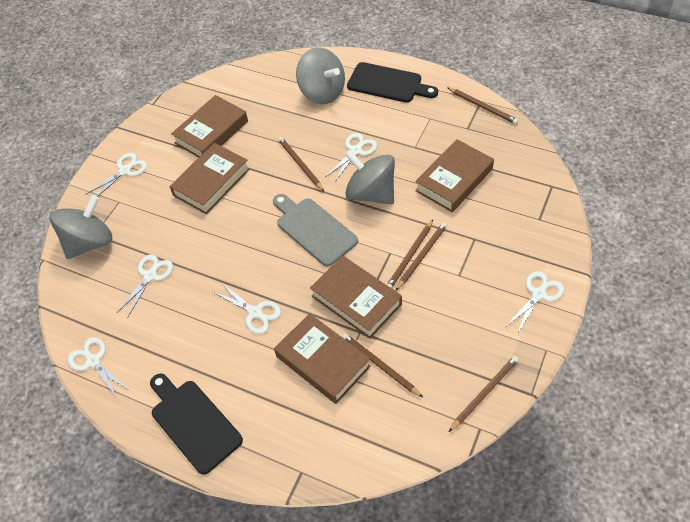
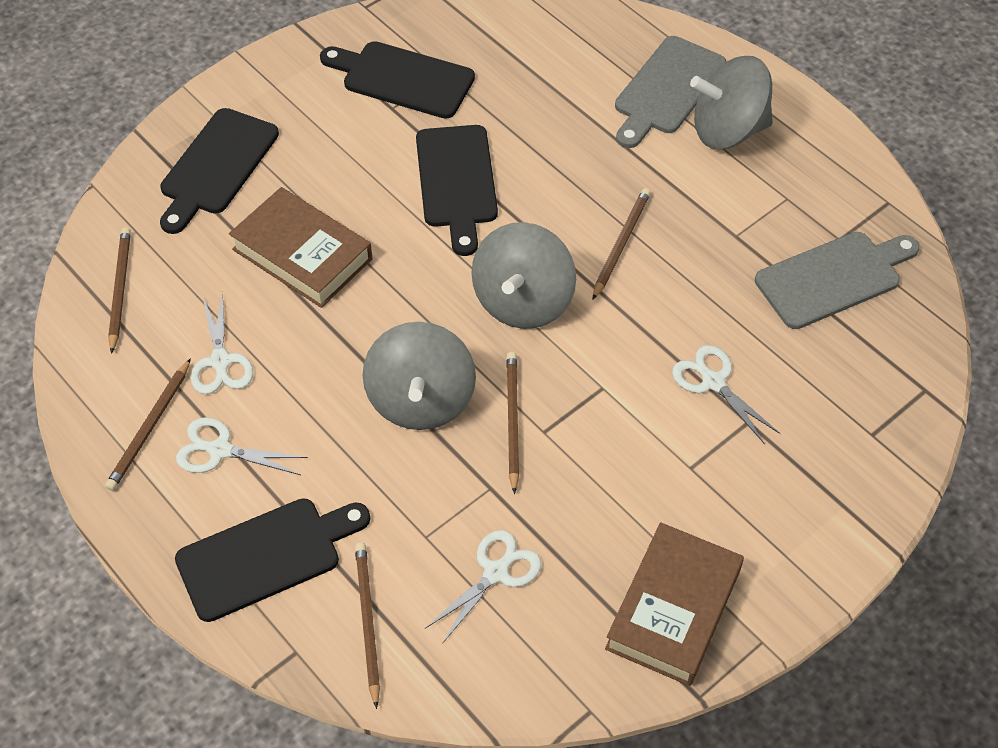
black cutting board: [150,373,243,475] [347,62,438,103] = 2 -> [160,108,279,234] [175,498,370,622] [320,41,475,119] [416,125,498,256] = 4
brown book: [170,143,250,214] [171,95,248,158] [274,313,371,404] [310,256,402,339] [415,139,494,212] = 5 -> [229,187,372,308] [605,522,744,686] = 2
brown pencil: [278,137,324,191] [342,333,423,397] [387,220,433,288] [396,222,447,291] [447,87,518,124] [449,356,519,432] = 6 -> [105,358,191,491] [108,227,131,354] [355,543,380,709] [506,352,519,494] [593,188,651,300] = 5
grey cutting board: [273,194,358,267] = 1 -> [615,36,726,148] [755,232,920,329] = 2
white scissors: [68,337,130,399] [85,153,147,197] [117,255,173,318] [213,283,281,334] [326,133,377,182] [507,271,564,334] = 6 -> [176,417,308,475] [191,292,253,394] [425,530,541,644] [672,345,780,444] = 4

